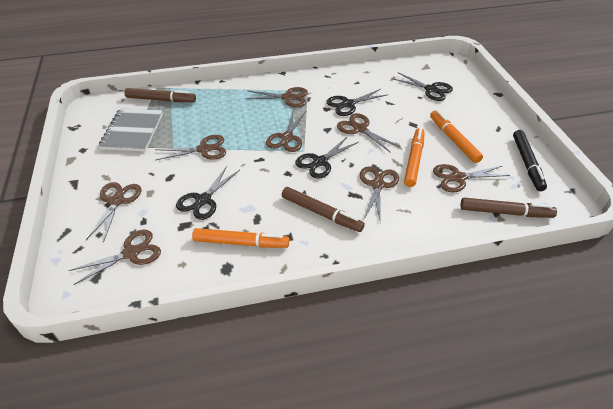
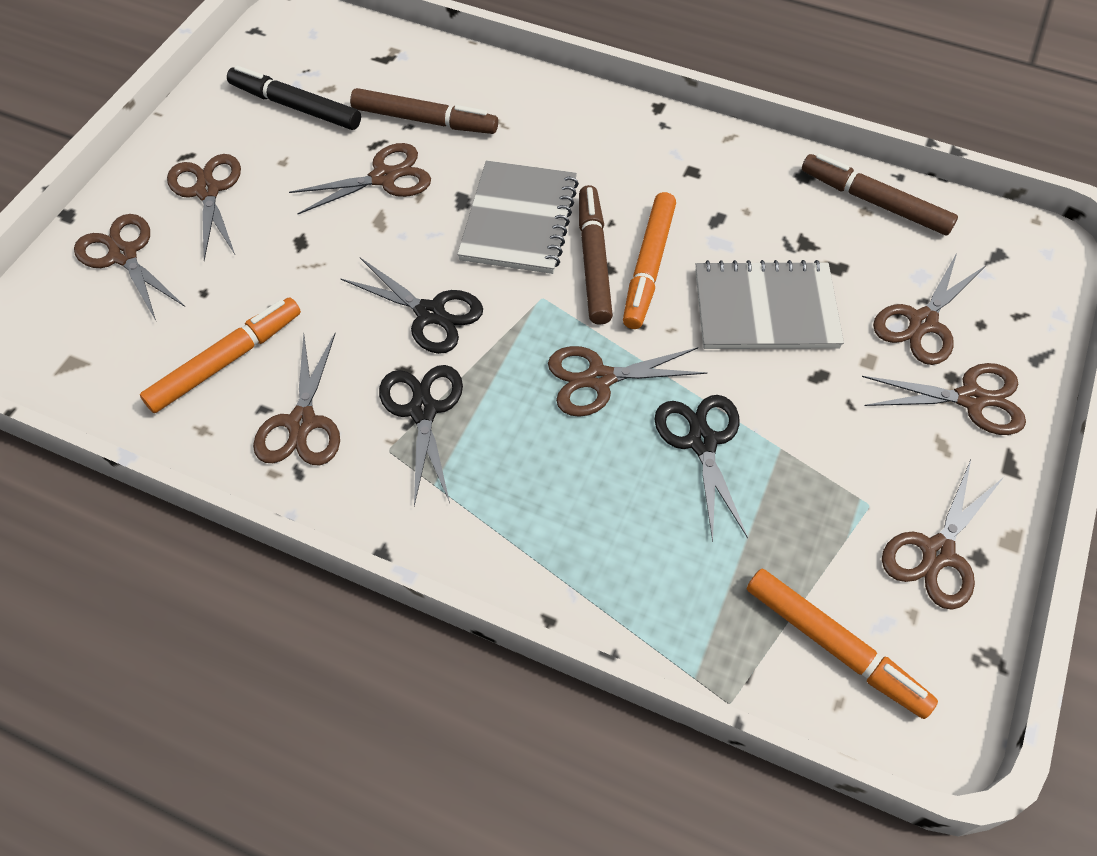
black scissors: [176,166,240,220] [295,136,359,179] [326,89,387,116] [391,72,453,101] = 4 -> [340,258,483,354] [379,365,463,506] [654,395,748,542] = 3
grey notebook: [99,108,163,152] = 1 -> [457,160,579,274] [695,260,844,349] = 2

